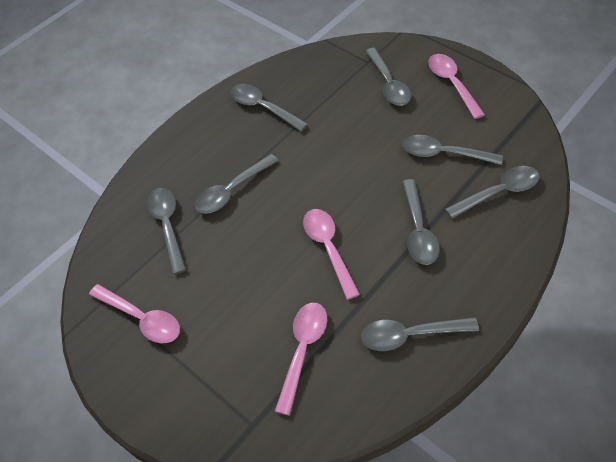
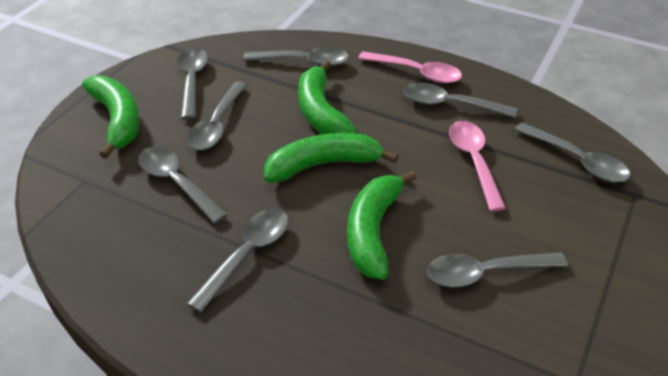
green banana: none = 0 -> [82,76,139,159] [264,133,398,183] [298,60,357,134] [347,170,417,280] = 4
pink spoon: [89,284,180,344] [275,303,327,416] [303,209,360,300] [428,54,485,119] = 4 -> [358,51,462,83] [449,121,506,212] = 2

